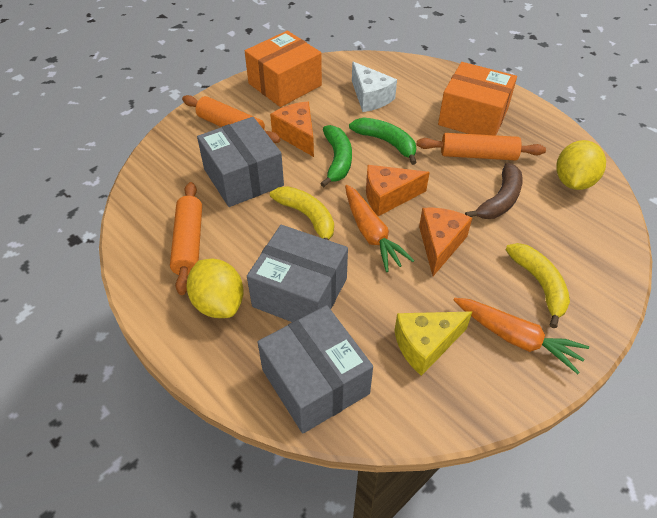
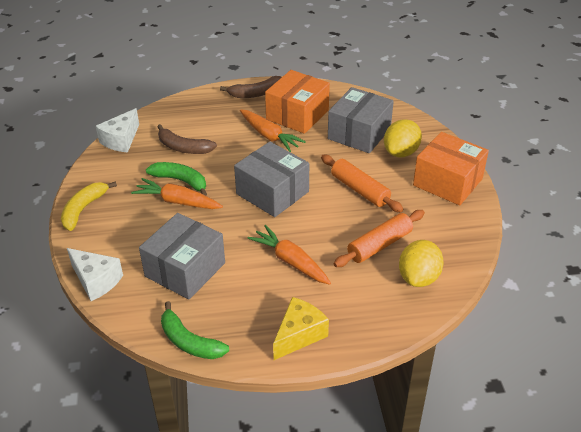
brown banana: [465,163,522,219] = 1 -> [157,124,217,154] [220,76,282,98] = 2
orange carrot: [345,185,415,272] [454,298,589,374] = 2 -> [131,178,223,209] [240,109,306,152] [247,225,331,285] = 3
orange cheese: [270,101,314,157] [366,165,430,216] [419,208,472,276] = 3 -> none = 0
orange rolling pin: [170,182,202,295] [182,95,281,143] [417,133,546,160] = 3 -> [321,155,403,212] [334,210,425,267] = 2
white cheese: [352,62,397,112] = 1 -> [67,248,123,301] [96,108,139,152] = 2
yellow banana: [270,186,334,240] [506,243,570,328] = 2 -> [61,181,117,231] = 1

